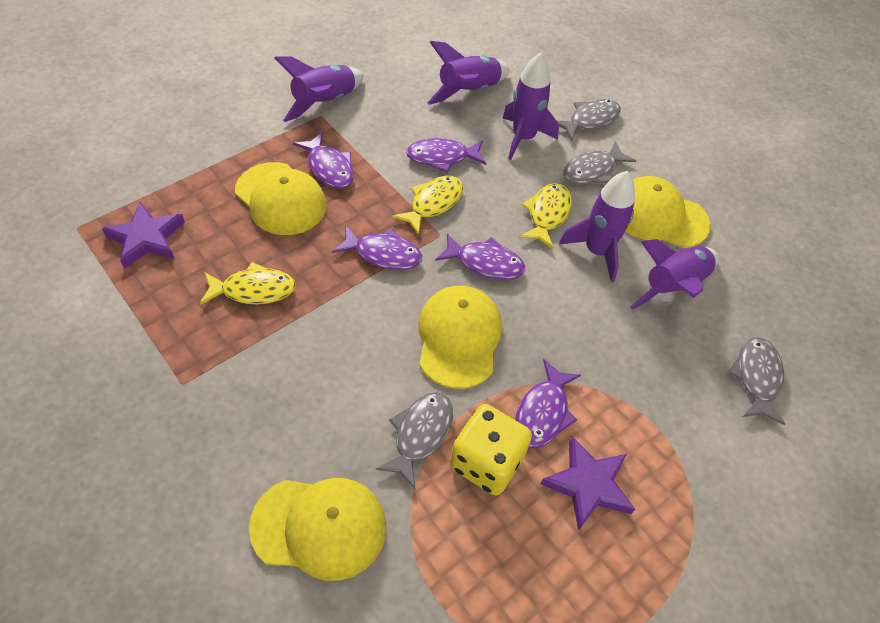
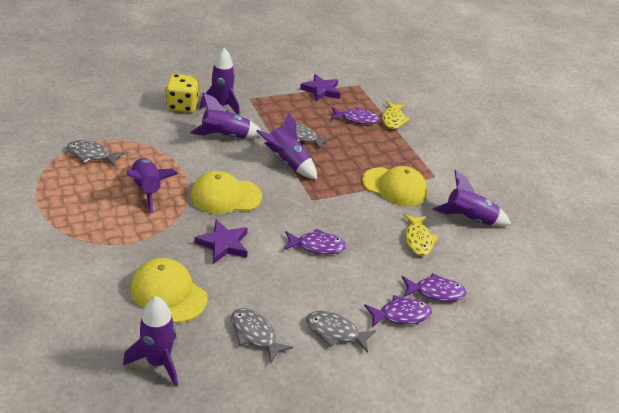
purple fish: [293,132,354,188] [332,225,422,270] [406,138,486,173] [435,233,525,280] [516,359,581,448] = 5 -> [284,229,346,254] [331,107,380,124] [364,295,432,327] [402,273,466,302] = 4
purple rocket: [274,56,364,122] [427,41,510,105] [503,53,559,160] [559,171,635,282] [630,239,719,310] = 5 -> [123,296,178,387] [127,158,178,213] [190,93,262,138] [200,48,240,115] [257,112,317,180] [433,170,511,226] = 6
yellow cap: [235,162,327,235] [249,478,386,581] [418,286,502,389] [625,176,711,248] = 4 -> [130,258,208,323] [190,171,262,214] [362,166,428,207] = 3
yellow fish: [200,262,296,305] [392,176,463,235] [519,183,572,248] = 3 -> [382,101,409,129] [403,214,438,256] = 2

